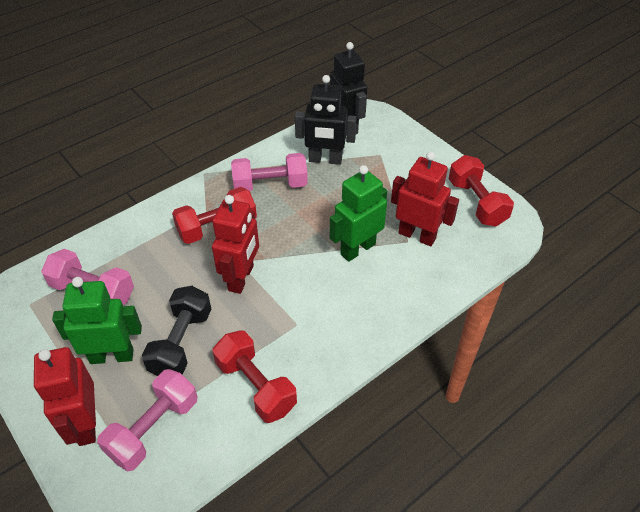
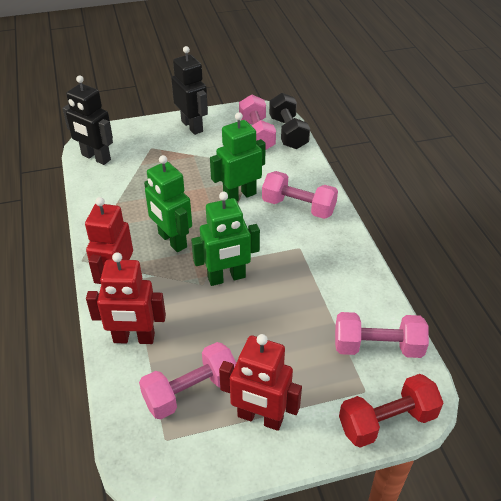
green robot: [52,277,142,364] [330,165,387,262] = 2 -> [144,155,192,252] [191,192,260,286] [210,112,266,201] = 3
pink dumbbell: [41,249,134,305] [97,369,197,471] [231,153,308,192] = 3 -> [139,342,236,419] [239,94,276,150] [262,171,338,219] [335,312,429,358] = 4
red dumbbell: [172,187,257,244] [213,330,297,423] [449,155,514,226] = 3 -> [339,374,443,448] = 1

